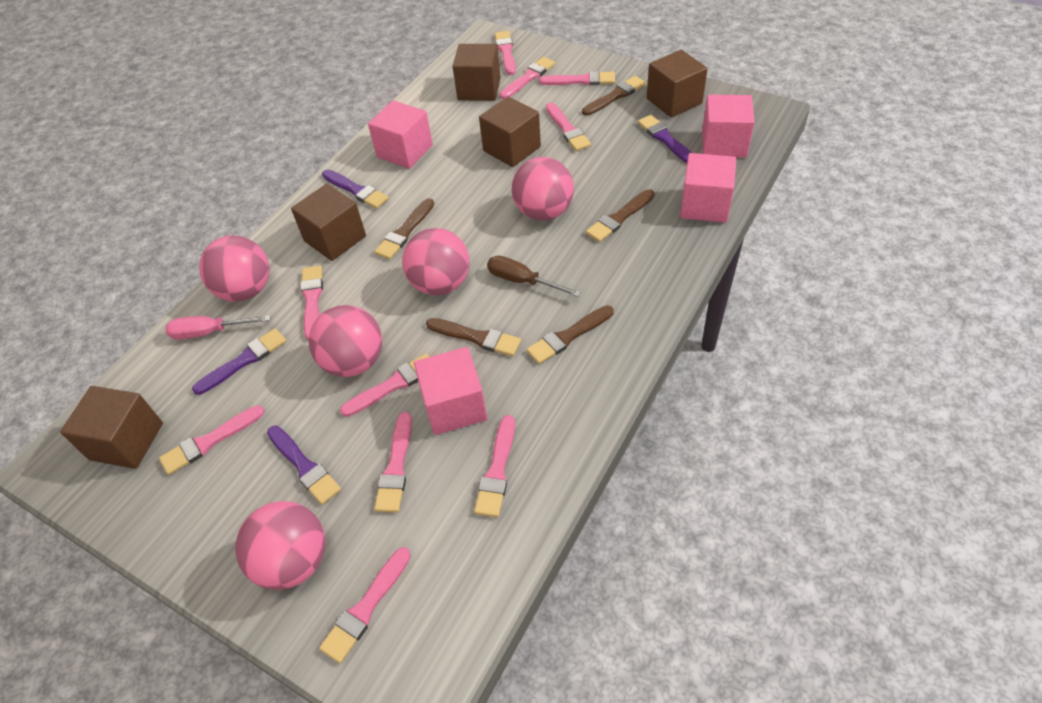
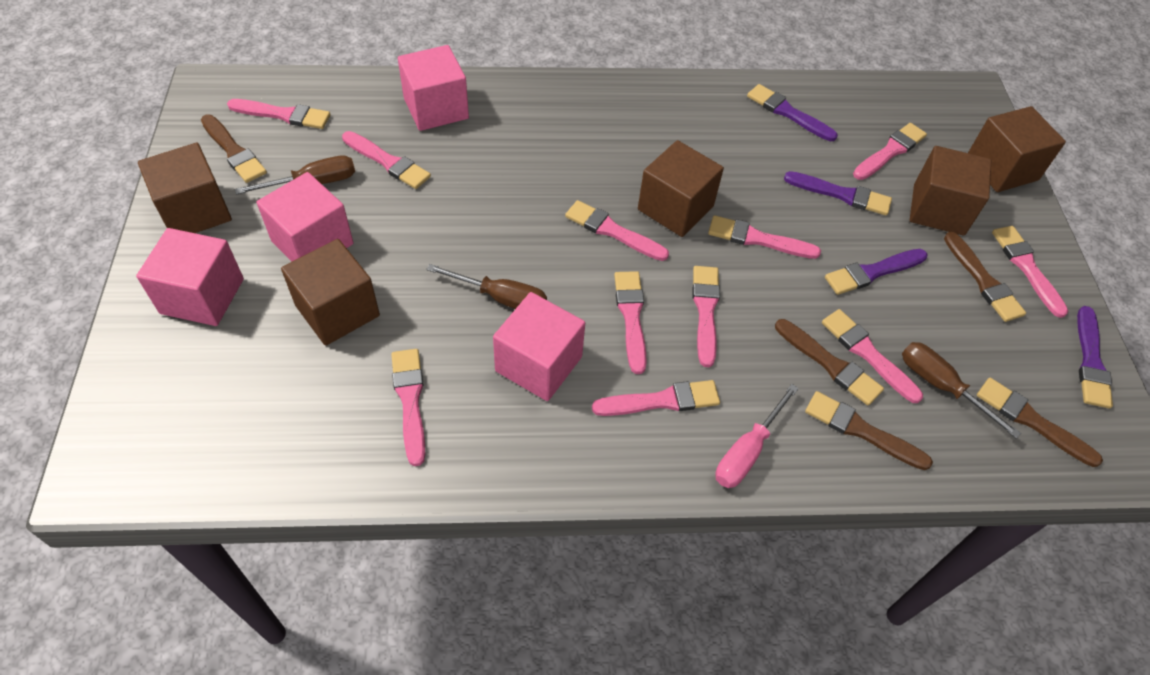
brown screwdriver: [487,255,581,297] = 1 -> [235,155,355,195] [426,264,547,309] [902,342,1021,439] = 3
pink ball: [199,236,270,302] [235,501,325,590] [309,305,382,377] [402,228,470,296] [512,157,574,221] = 5 -> none = 0
pink brush: [159,405,265,475] [300,266,323,340] [319,547,411,663] [340,354,429,417] [374,412,412,513] [474,415,515,517] [494,31,516,75] [500,57,555,99] [539,71,615,85] [546,102,591,151] = 10 -> [227,99,330,129] [342,131,431,189] [391,349,425,466] [565,200,669,261] [592,380,720,416] [614,271,647,374] [692,266,720,367] [708,215,821,259] [822,309,923,403] [853,123,927,180] [992,226,1068,318] = 11

